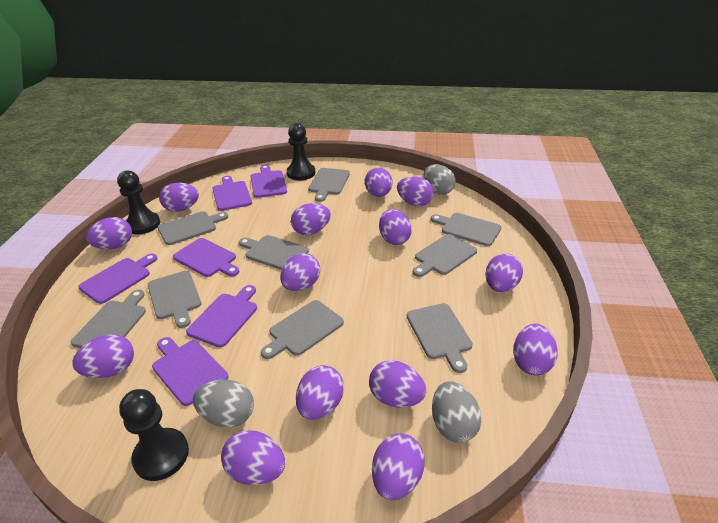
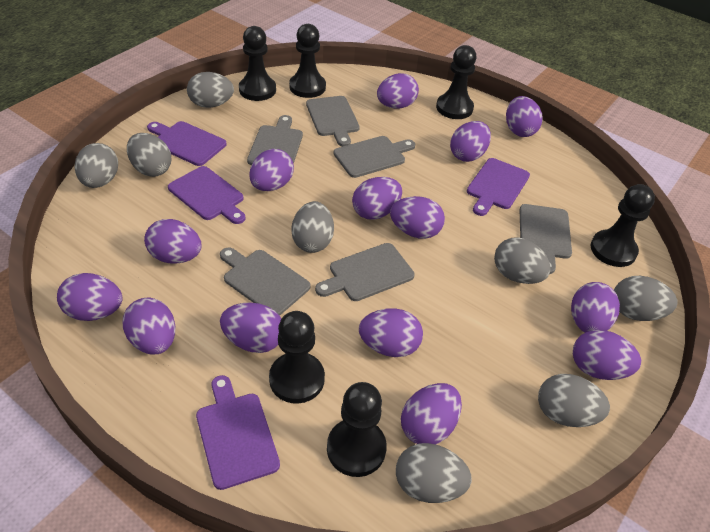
black pawn: [117,170,160,234] [119,389,189,481] [287,123,315,180] = 3 -> [239,26,276,101] [269,311,325,404] [289,24,326,98] [327,382,387,477] [436,45,477,119] [590,184,655,267] = 6
grey cutting board: [70,290,146,348] [148,271,201,328] [157,211,228,245] [239,235,309,270] [261,300,344,359] [308,168,350,202] [407,303,473,373] [413,234,477,277] [431,213,501,246] = 9 -> [220,247,311,316] [247,115,303,165] [306,96,360,147] [315,243,415,301] [333,136,415,178] [520,204,572,274] = 6
grey egg: [193,379,254,427] [423,164,456,195] [432,381,482,443] = 3 -> [75,143,118,188] [127,133,172,177] [187,72,234,108] [291,201,334,253] [396,443,472,503] [494,237,551,284] [538,374,610,427] [614,276,677,321] = 8
purple cutting board: [78,254,158,304] [152,337,228,406] [173,238,240,277] [186,285,257,348] [212,176,252,211] [251,165,287,198] = 6 -> [147,121,227,166] [168,166,246,224] [196,375,280,490] [467,158,530,216] = 4

